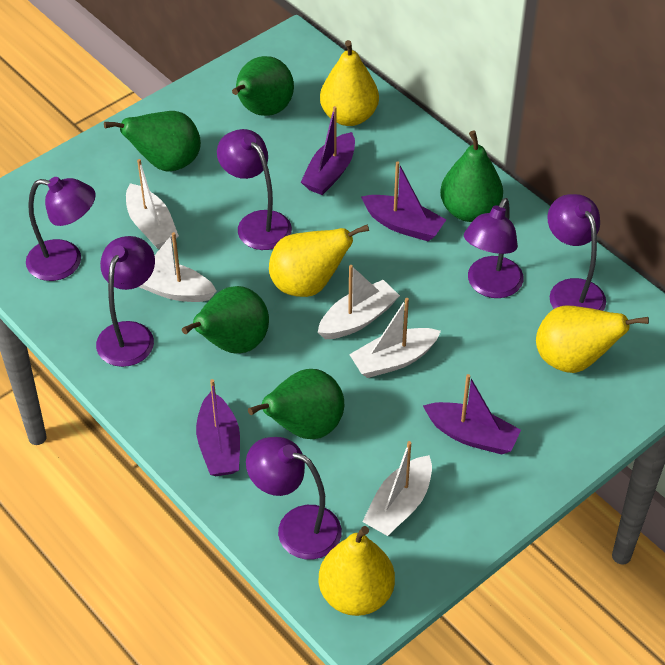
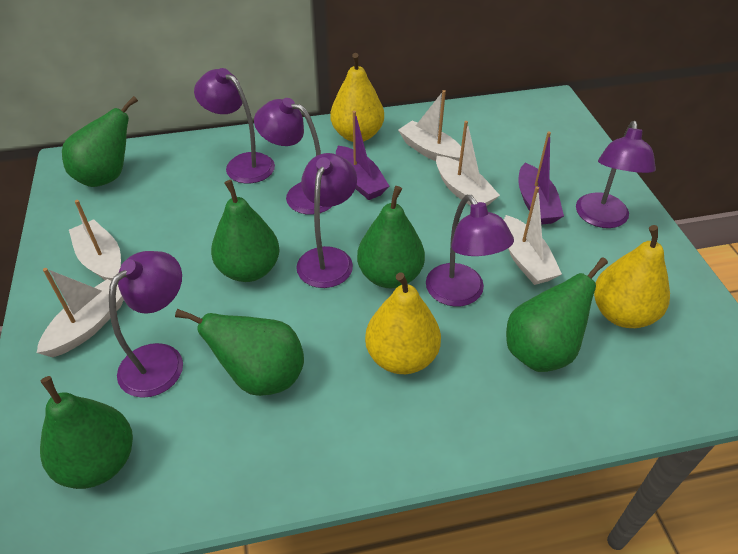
green pear: [104,111,201,172] [182,286,269,353] [232,56,294,116] [248,369,344,439] [440,130,503,222] = 5 -> [40,376,133,489] [62,96,138,187] [175,309,304,396] [211,180,280,282] [357,186,425,289] [506,257,608,372] = 6
purple boat: [196,379,240,476] [301,106,355,195] [361,161,446,242] [423,374,521,455] = 4 -> [336,111,389,200] [518,132,564,225] = 2
yellow pear: [269,224,369,297] [319,526,395,616] [320,40,379,126] [536,306,649,373] = 4 -> [330,53,384,142] [365,272,441,374] [594,225,670,328] = 3

